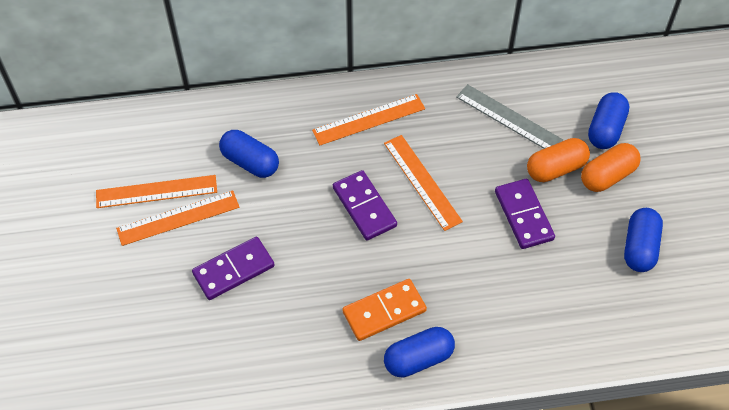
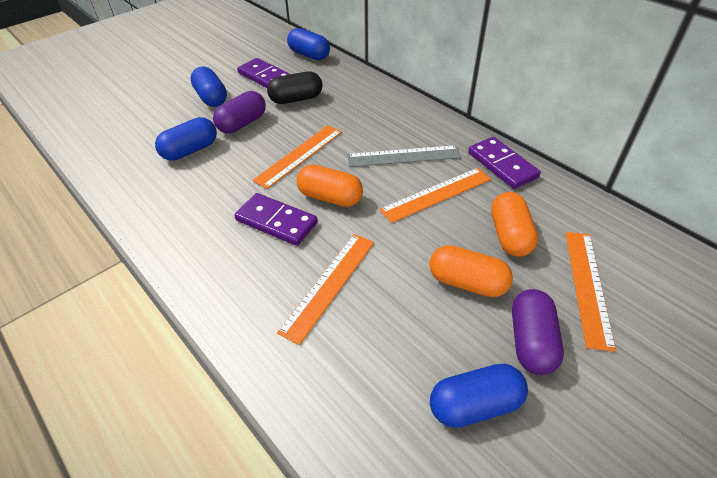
black capsule: none = 0 -> [267,71,323,104] = 1
orange capsule: [527,138,590,182] [581,143,640,192] = 2 -> [297,164,363,207] [429,245,513,297] [491,192,538,257] = 3
orange domino: [343,279,427,341] = 1 -> none = 0
purple capsule: none = 0 -> [213,91,266,133] [512,289,564,375] = 2

